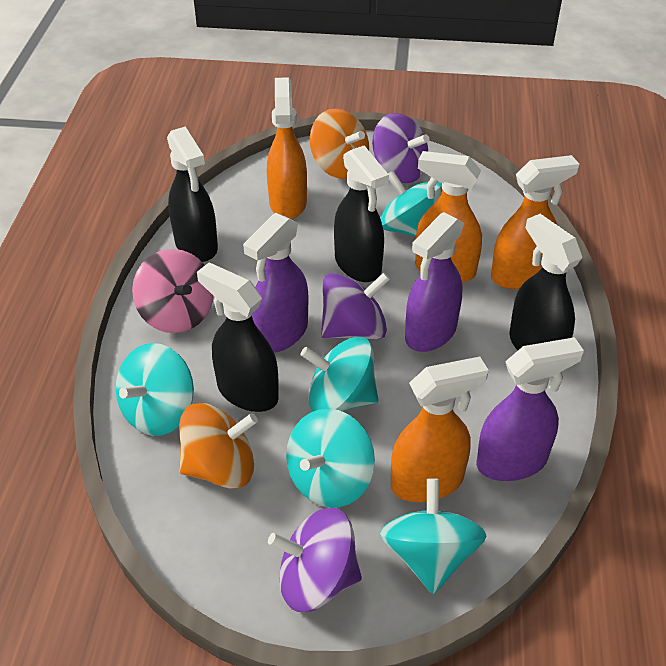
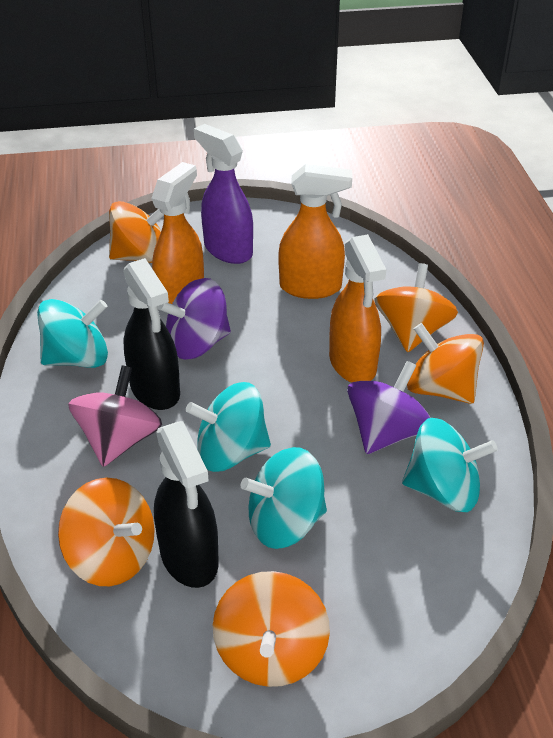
black spray bottle: [167,126,218,262] [197,263,279,412] [334,146,389,282] [509,214,582,350] = 4 -> [123,258,180,410] [154,421,219,588] = 2
orange spinning top: [179,403,258,489] [310,109,369,179] = 2 -> [58,478,155,586] [109,201,164,263] [213,571,330,687] [374,263,458,352] [407,323,484,404] = 5
orange spray bottle: [267,77,307,219] [391,357,489,502] [415,151,482,283] [491,155,580,289] = 4 -> [151,162,204,304] [278,164,352,299] [329,234,386,383] = 3
purple spinning top: [268,508,362,612] [321,272,390,340] [372,113,429,183] = 3 -> [158,278,231,360] [347,361,431,454] = 2
purple spray bottle: [243,213,308,353] [405,212,464,352] [476,337,584,481] = 3 -> [194,124,253,264] = 1
turquoise spinning top: [116,343,194,436] [286,409,375,508] [301,337,379,412] [380,170,442,237] [380,478,486,594] = 5 -> [37,299,108,368] [186,382,271,472] [241,447,327,549] [402,418,498,512] = 4

